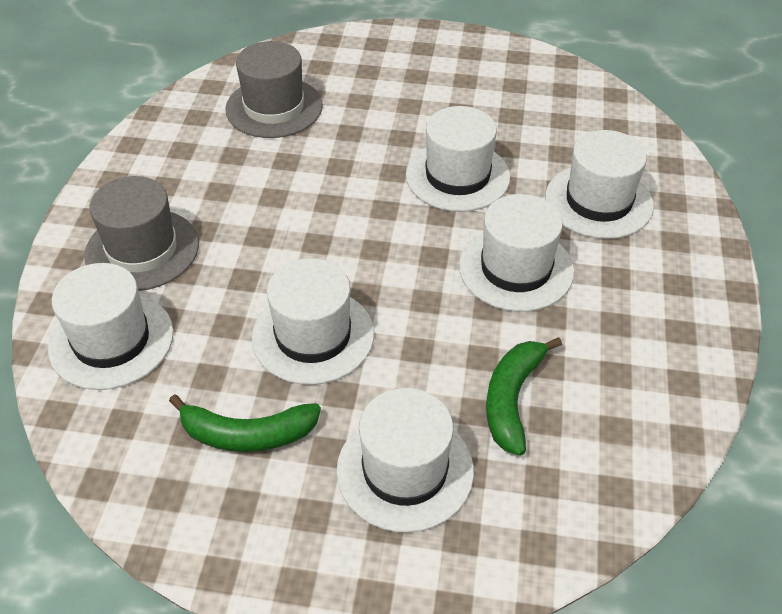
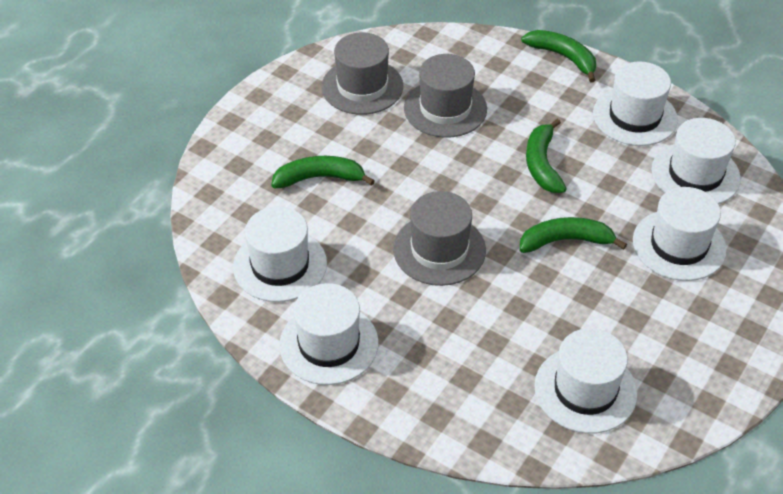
green banana: [169,394,321,452] [486,337,562,456] = 2 -> [271,156,375,188] [520,217,627,253] [521,30,596,83] [526,119,567,193] = 4
grey hat: [84,176,199,291] [225,41,323,138] = 2 -> [322,32,403,115] [393,191,486,286] [404,54,487,138] = 3

